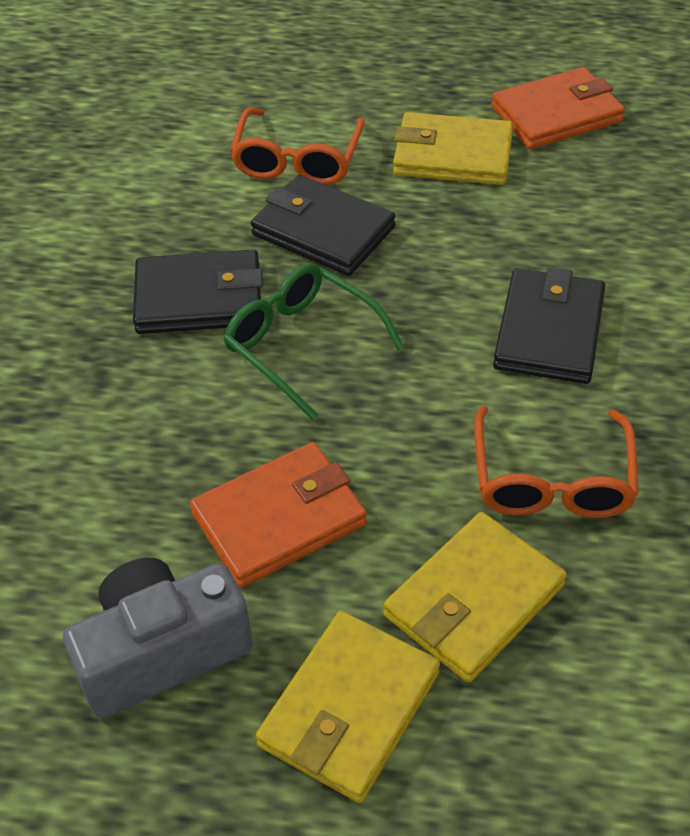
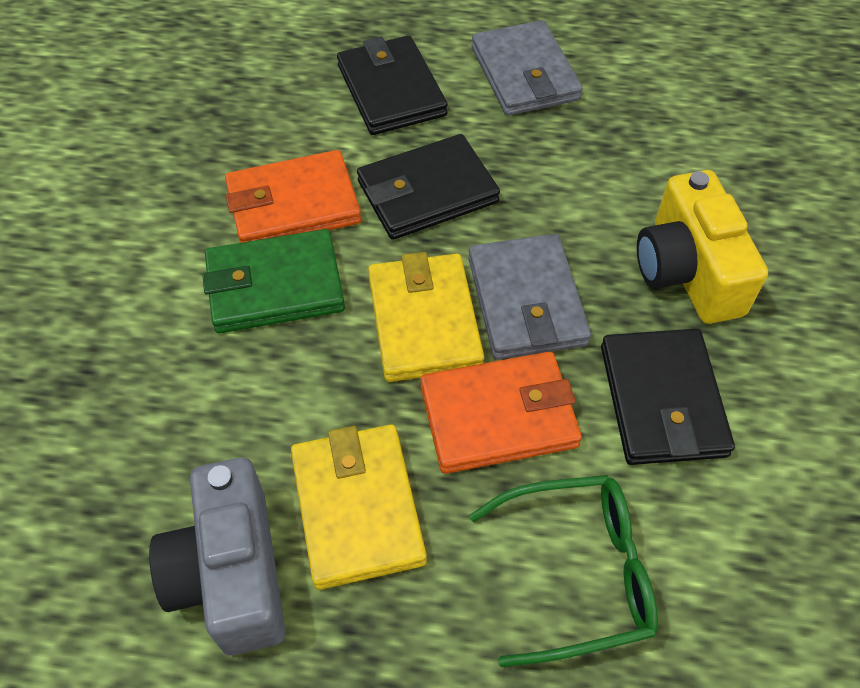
green wallet: none = 0 -> [202,229,345,333] = 1
grey wallet: none = 0 -> [468,234,591,360] [472,20,583,116] = 2
orange glasses: [230,108,365,185] [474,406,639,518] = 2 -> none = 0
yellow camera: none = 0 -> [637,170,768,324] = 1
yellow wallet: [256,611,440,803] [383,512,567,683] [393,112,513,185] = 3 -> [291,424,427,590] [368,252,484,382] = 2

